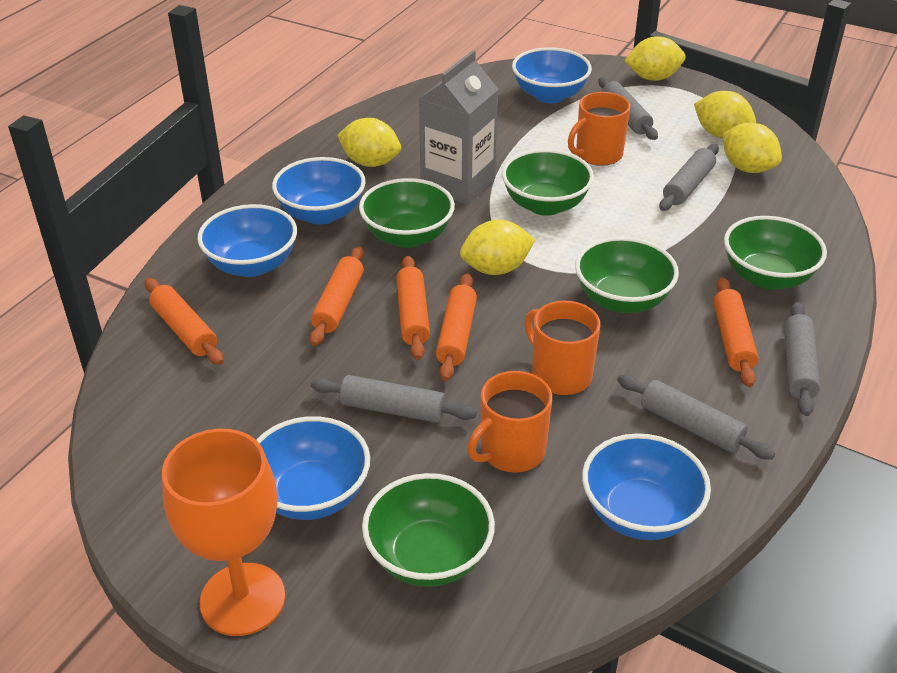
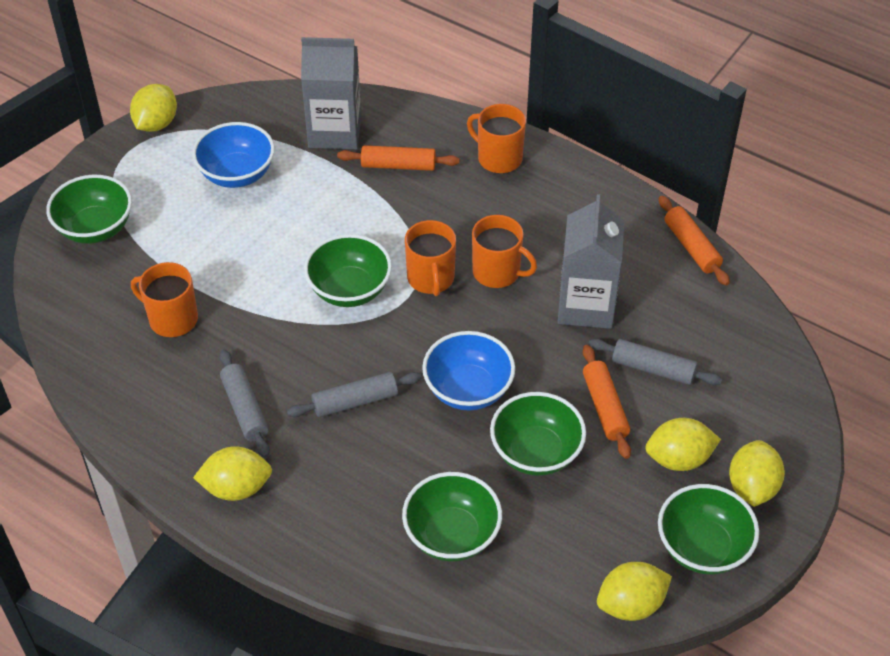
blue bowl: [197,204,297,277] [256,416,370,520] [272,157,366,225] [512,47,592,103] [582,433,711,540] = 5 -> [192,122,275,188] [422,331,515,411] = 2
grey carton: [419,50,498,205] = 1 -> [301,37,361,149] [557,194,624,329] = 2
grey rolling pin: [311,375,477,423] [598,77,658,140] [617,375,775,460] [659,144,719,211] [784,302,820,416] = 5 -> [219,349,270,458] [287,372,422,417] [588,338,722,385] = 3
orange goblet: [162,429,285,636] = 1 -> none = 0
orange mug: [467,371,552,473] [524,301,600,395] [568,92,631,166] = 3 -> [131,262,198,337] [405,220,456,296] [467,104,526,173] [472,215,537,288] = 4
orange rolling pin: [145,278,224,365] [310,246,364,346] [396,256,430,360] [436,273,477,381] [713,277,759,387] = 5 -> [337,145,459,171] [583,345,631,459] [659,196,730,286] = 3

